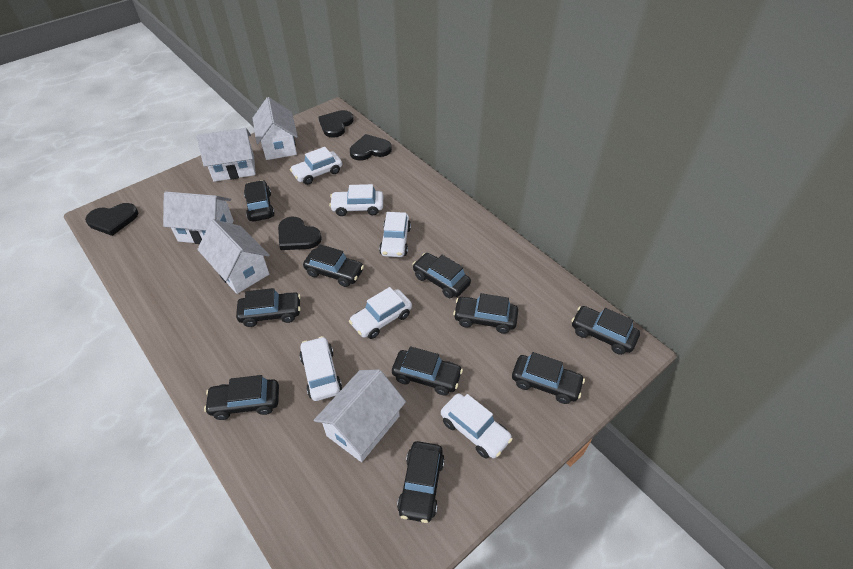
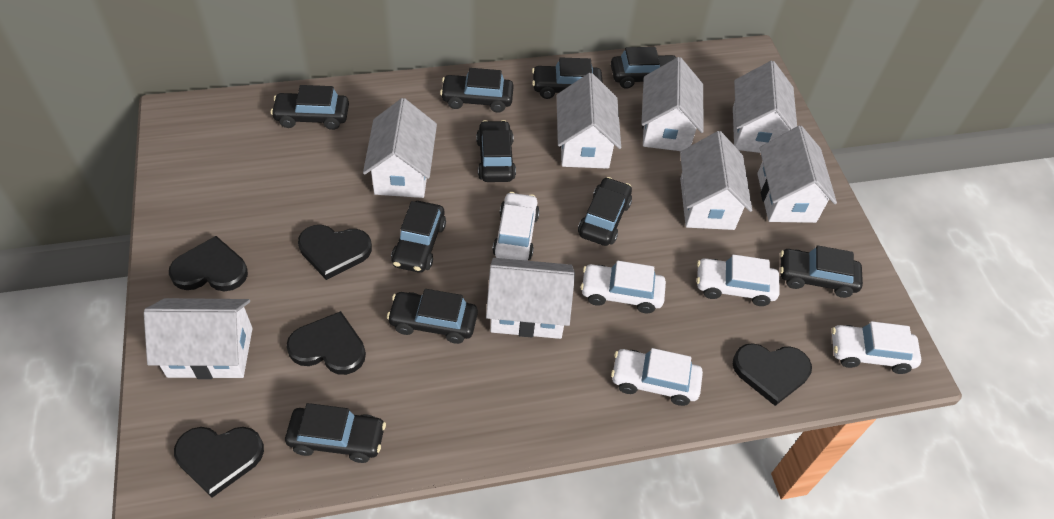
black heart: [85,203,138,236] [278,217,322,250] [318,110,354,138] [350,134,392,161] = 4 -> [169,236,248,291] [174,427,264,498] [286,311,366,375] [298,225,372,280] [733,343,812,406] = 5
white car: [290,147,342,185] [299,336,342,401] [329,184,383,216] [349,287,412,339] [379,212,411,257] [441,393,513,458] = 6 -> [492,192,540,261] [580,261,666,314] [611,348,703,406] [696,254,780,306] [832,321,921,374] = 5
white house: [163,191,234,244] [197,128,256,182] [197,219,270,294] [253,97,298,160] [314,369,406,462] = 5 -> [144,298,253,379] [363,98,437,198] [486,258,575,339] [557,73,621,169] [641,57,704,151] [680,131,752,230] [733,61,797,153] [757,126,837,223] = 8

